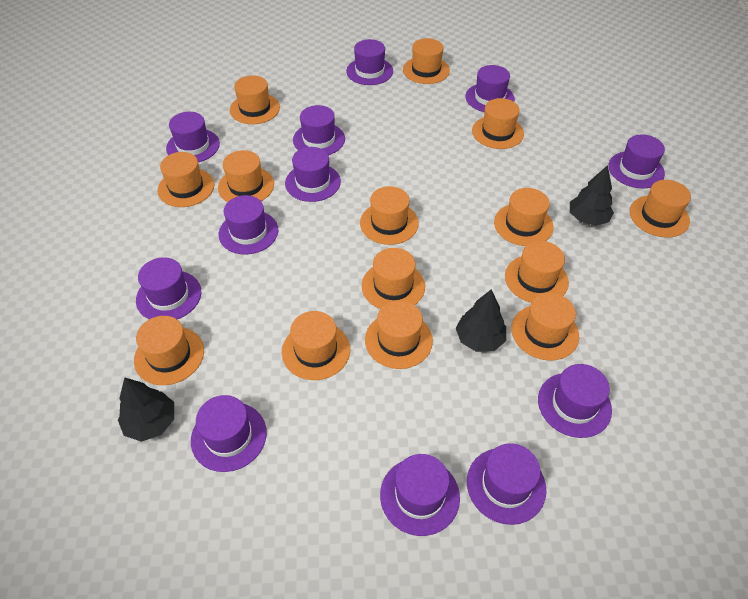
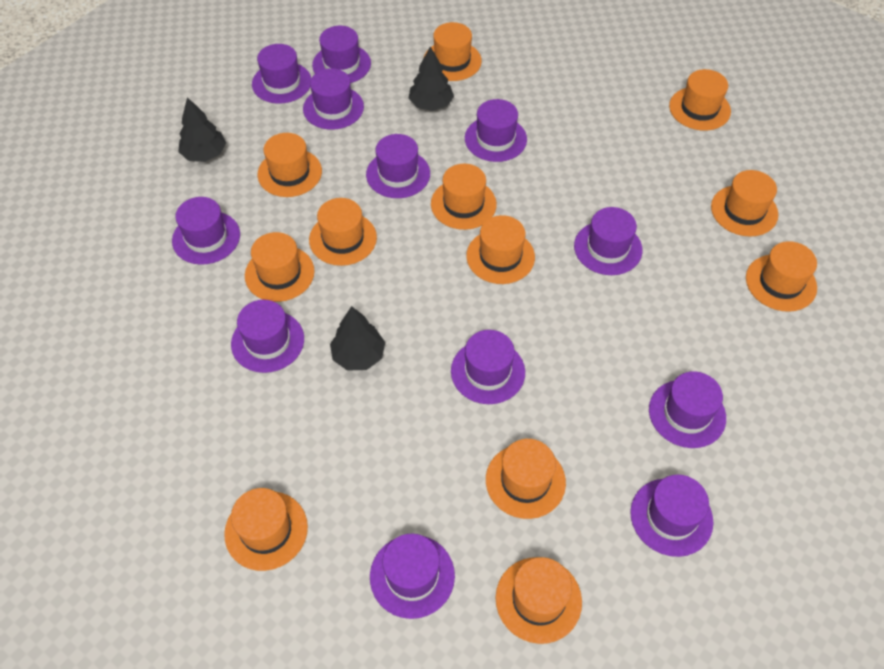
orange hat: [134,316,204,385] [157,152,214,207] [218,150,274,202] [230,75,280,124] [282,311,350,380] [360,186,419,245] [362,248,425,309] [365,301,433,369] [403,38,450,84] [472,98,524,149] [494,188,554,246] [505,241,569,303] [511,293,579,361] [630,180,691,238] = 14 -> [224,488,308,571] [245,232,315,302] [257,133,322,197] [309,198,377,266] [423,22,482,81] [431,164,497,230] [466,215,535,284] [486,439,566,519] [496,557,582,644] [669,69,731,131] [711,170,778,237] [746,241,817,312] = 12

